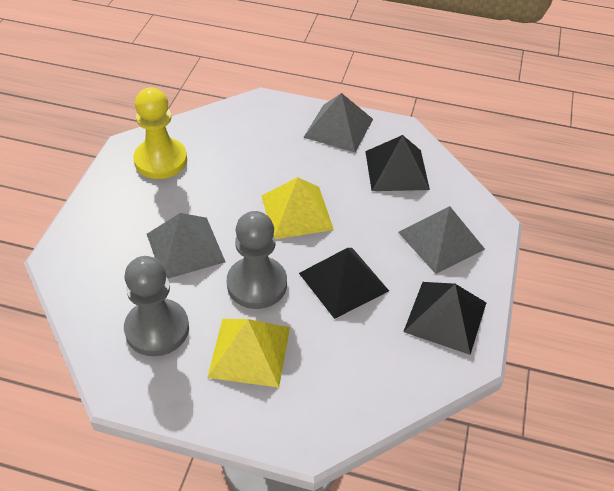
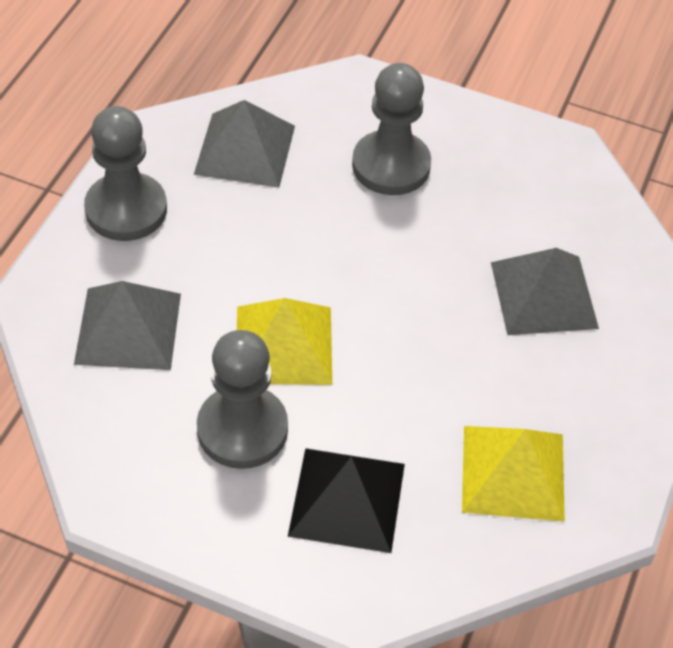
black pyramid: [299,248,389,319] [365,135,430,191] [403,282,486,355] = 3 -> [288,448,405,553] = 1
grey pawn: [124,256,189,356] [227,211,287,309] = 2 -> [84,106,167,241] [197,330,288,469] [352,63,431,195] = 3
yellow pawn: [133,87,187,179] = 1 -> none = 0

